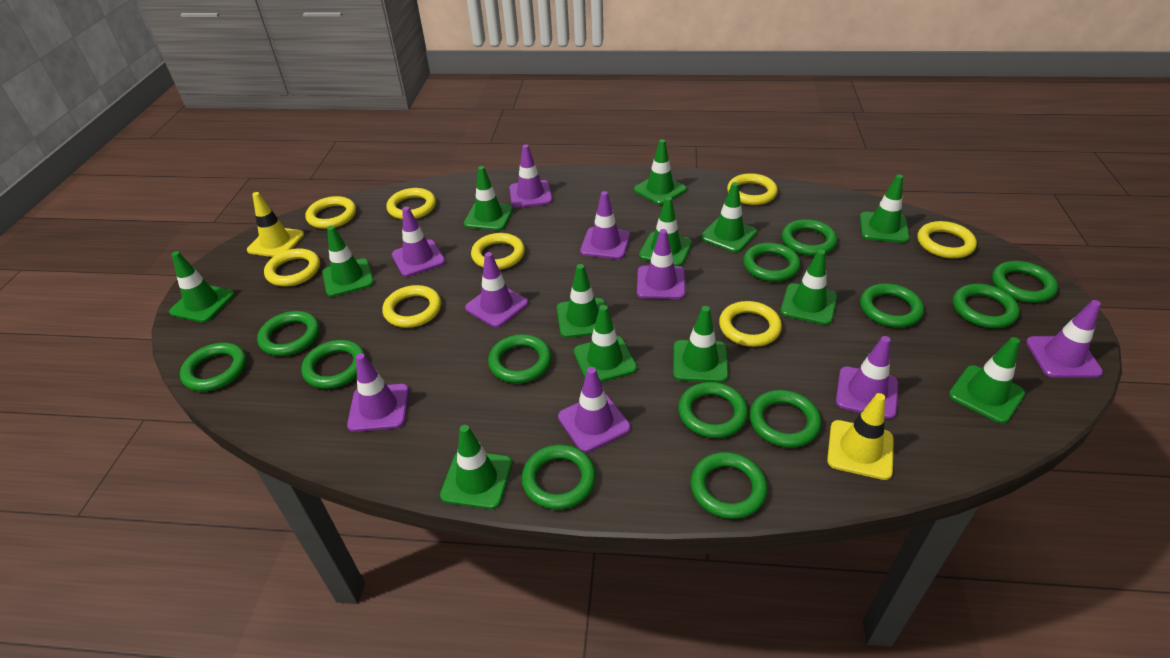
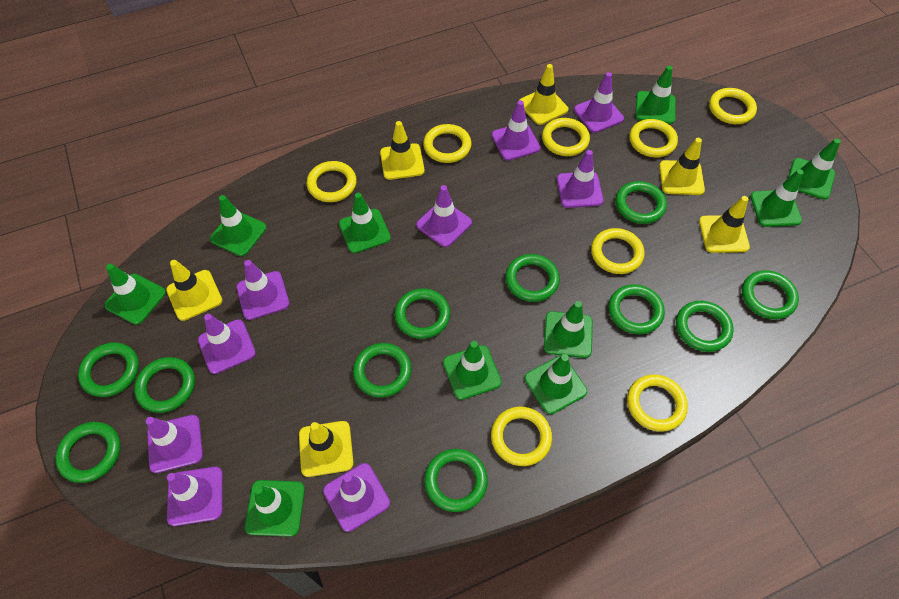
green ring: [180,343,247,391] [257,311,320,356] [301,340,366,389] [488,334,552,383] [522,444,596,509] [678,382,748,438] [690,452,767,519] [743,243,801,282] [749,390,822,448] [782,219,838,256] [860,283,924,328] [952,284,1020,328] [992,261,1058,303] = 13 -> [55,422,121,483] [78,343,139,397] [134,357,195,413] [353,343,411,397] [394,288,450,339] [424,449,488,512] [505,254,560,302] [609,284,665,335] [615,181,667,224] [676,301,734,352] [742,270,799,319] = 11
green traffic cone: [169,251,235,323] [322,226,374,297] [440,425,512,509] [464,166,513,231] [557,264,606,338] [574,305,637,382] [634,139,687,205] [639,197,692,266] [673,306,728,383] [701,182,757,252] [781,249,837,325] [860,175,910,243] [949,337,1025,424] = 13 -> [104,264,166,325] [210,195,267,256] [245,480,305,537] [339,193,391,253] [443,341,502,400] [525,354,587,414] [544,301,593,358] [635,66,676,124] [750,169,804,227] [788,139,841,200] = 10
yellow traffic cone: [247,192,304,257] [827,393,894,480] = 2 -> [166,260,222,321] [299,421,354,477] [380,121,425,180] [520,64,568,125] [659,138,705,195] [699,196,750,253] = 6

